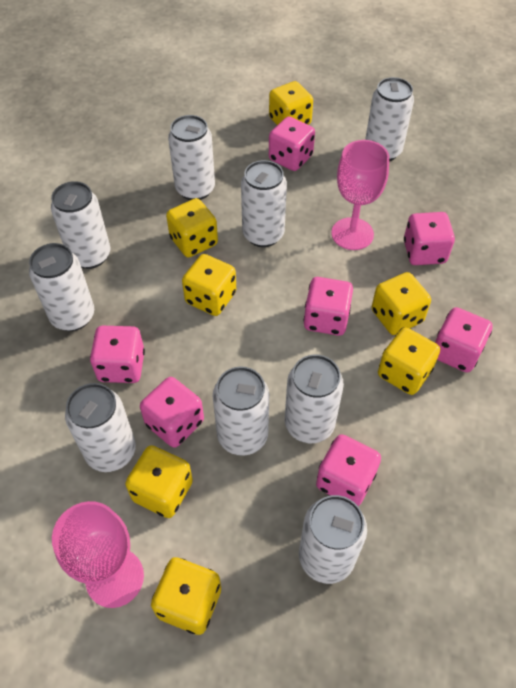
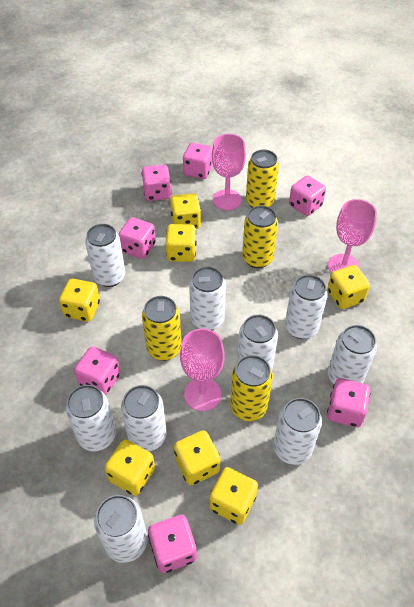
pink goblet: [52,501,144,608] [331,140,389,250] = 2 -> [180,329,225,411] [212,134,246,210] [328,199,377,273] = 3
yellow can: none = 0 -> [142,296,182,361] [230,355,273,421] [242,206,278,268] [246,150,279,208] = 4

